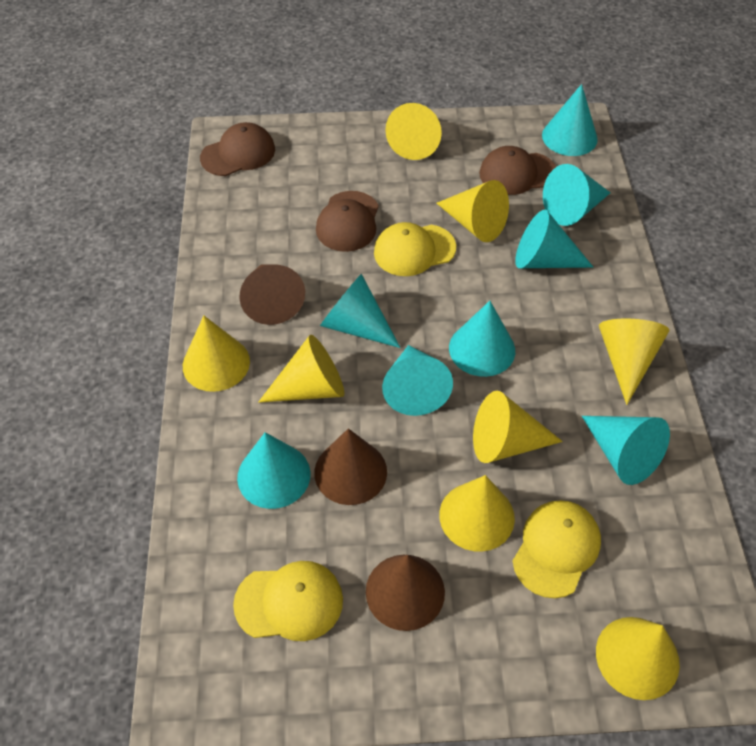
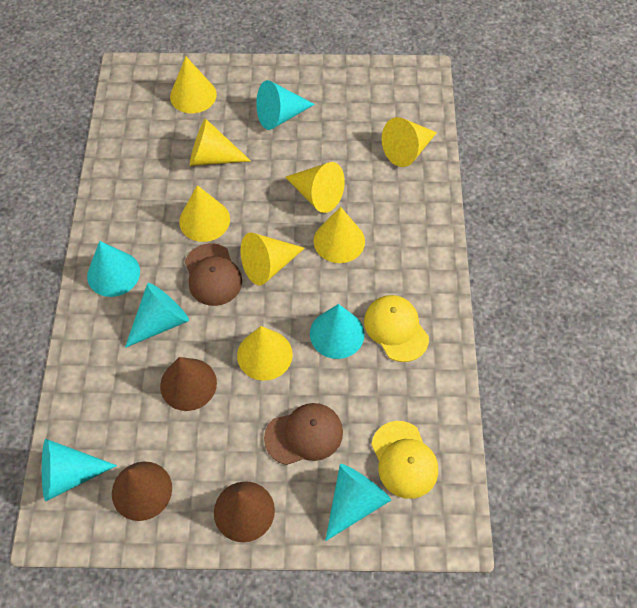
brown cap: [200,122,275,176] [316,191,379,252] [479,146,556,195] = 3 -> [185,243,242,306] [264,403,343,465] = 2
turquoise cone: [237,432,310,509] [320,274,400,348] [382,345,453,416] [449,301,515,377] [515,210,593,268] [542,84,598,156] [543,164,610,226] [582,416,670,485] = 8 -> [42,439,117,501] [87,241,140,297] [125,283,189,348] [256,80,315,130] [310,304,364,359] [325,464,391,541] = 6
yellow cap: [233,561,343,641] [374,222,456,276] [513,500,601,598] = 3 -> [364,295,429,362] [371,421,438,499] = 2

